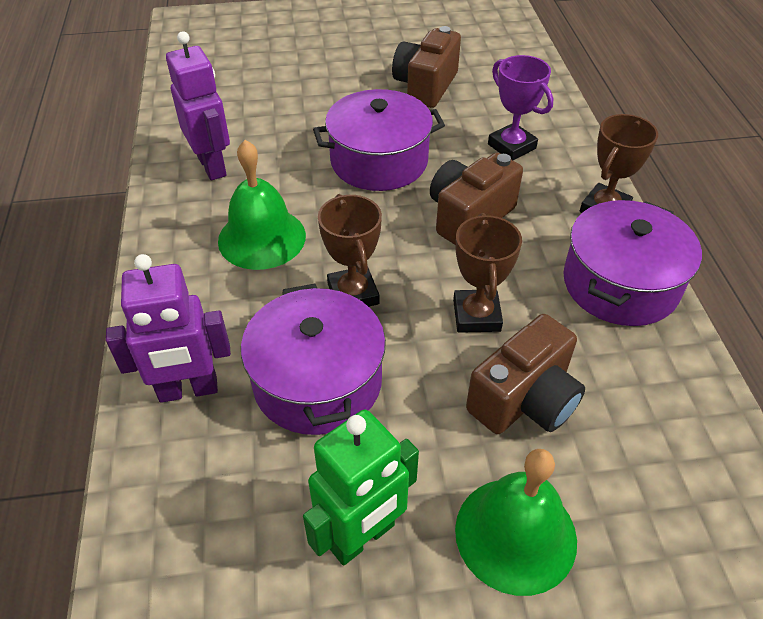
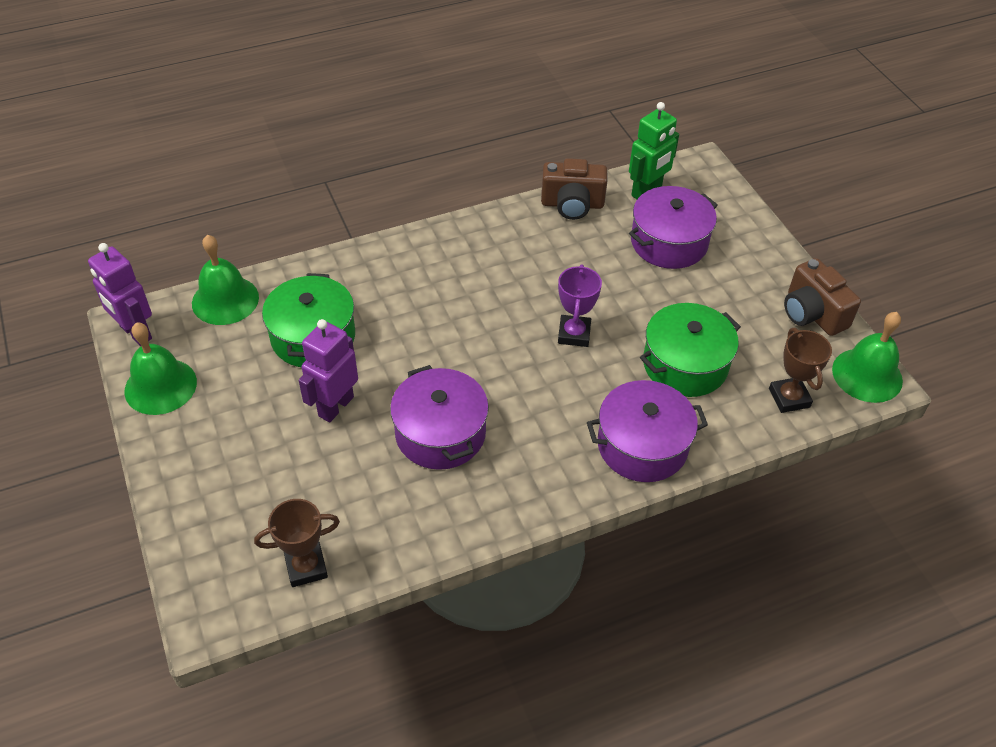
brown camera: [392,26,461,108] [430,153,523,245] [466,314,585,434] = 3 -> [541,158,607,220] [784,258,861,336] = 2
brown trophy: [318,194,382,307] [453,213,522,333] [580,114,658,213] = 3 -> [254,499,340,587] [769,328,832,413] = 2
green bell: [218,140,306,270] [455,449,577,596] = 2 -> [124,322,197,415] [192,235,259,325] [832,312,903,403] = 3
green pot: none = 0 -> [262,273,355,367] [640,303,741,397] = 2

